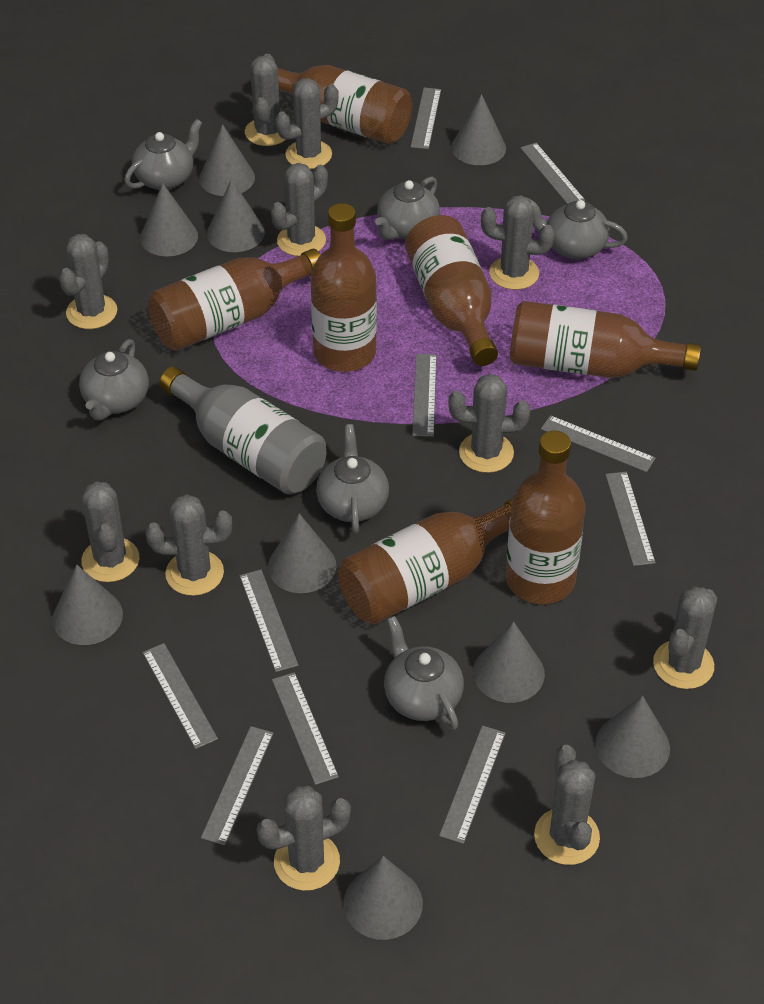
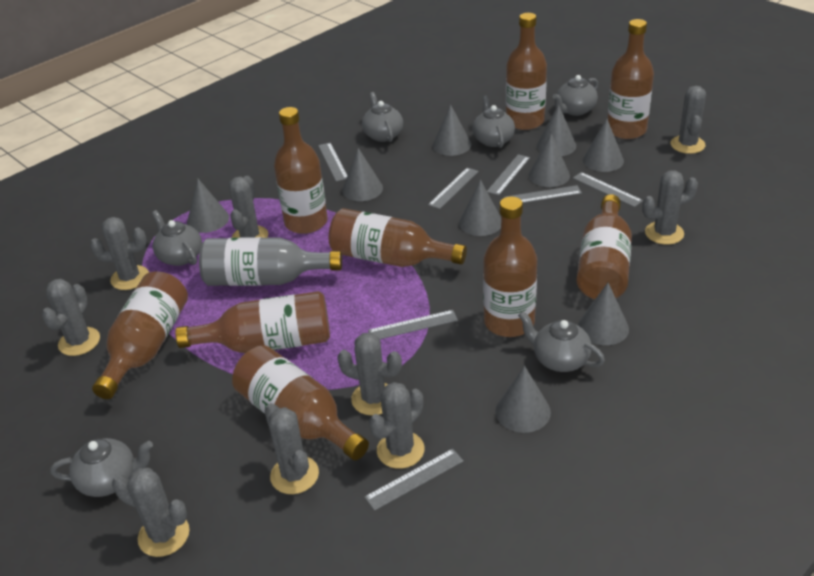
brown bottle: [148,249,320,351] [278,65,412,144] [310,203,377,372] [338,499,512,624] [405,215,498,366] [506,431,585,604] [510,301,701,378] = 7 -> [92,271,188,399] [175,291,330,353] [232,346,369,460] [274,107,328,234] [329,208,467,267] [483,197,537,337] [506,13,547,130] [577,194,632,299] [607,19,654,139] = 9
grey cactus: [59,234,117,329] [81,481,139,582] [146,494,232,596] [245,54,286,146] [257,786,351,891] [271,163,328,256] [275,78,339,169] [449,374,530,473] [481,195,555,290] [534,745,600,865] [653,587,717,689] = 11 -> [42,279,100,356] [90,217,149,290] [112,468,190,557] [229,176,268,238] [265,403,319,494] [337,332,402,416] [369,382,425,469] [642,171,698,245] [671,86,706,154] = 9
grey ruler: [142,643,218,749] [201,726,274,845] [239,570,298,672] [272,672,339,785] [411,88,441,149] [412,354,437,437] [439,725,506,844] [520,143,585,204] [541,415,656,472] [605,472,656,566] = 10 -> [318,143,348,182] [364,449,463,511] [368,310,458,339] [428,168,479,209] [487,154,530,195] [504,185,582,203] [573,172,643,207] = 7

